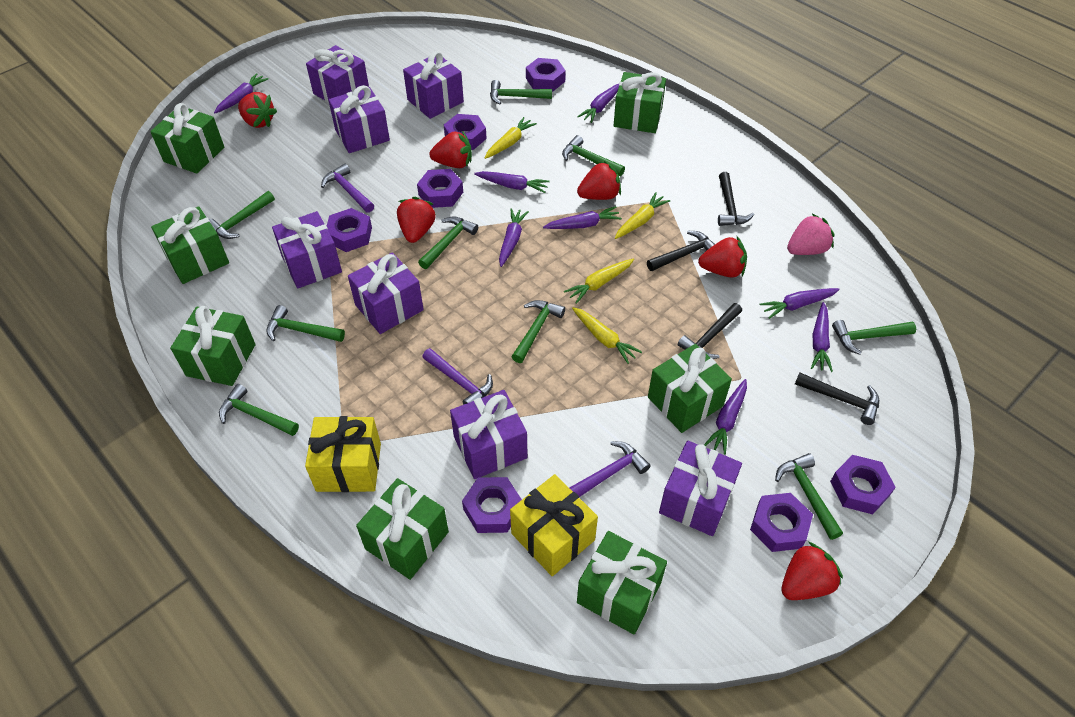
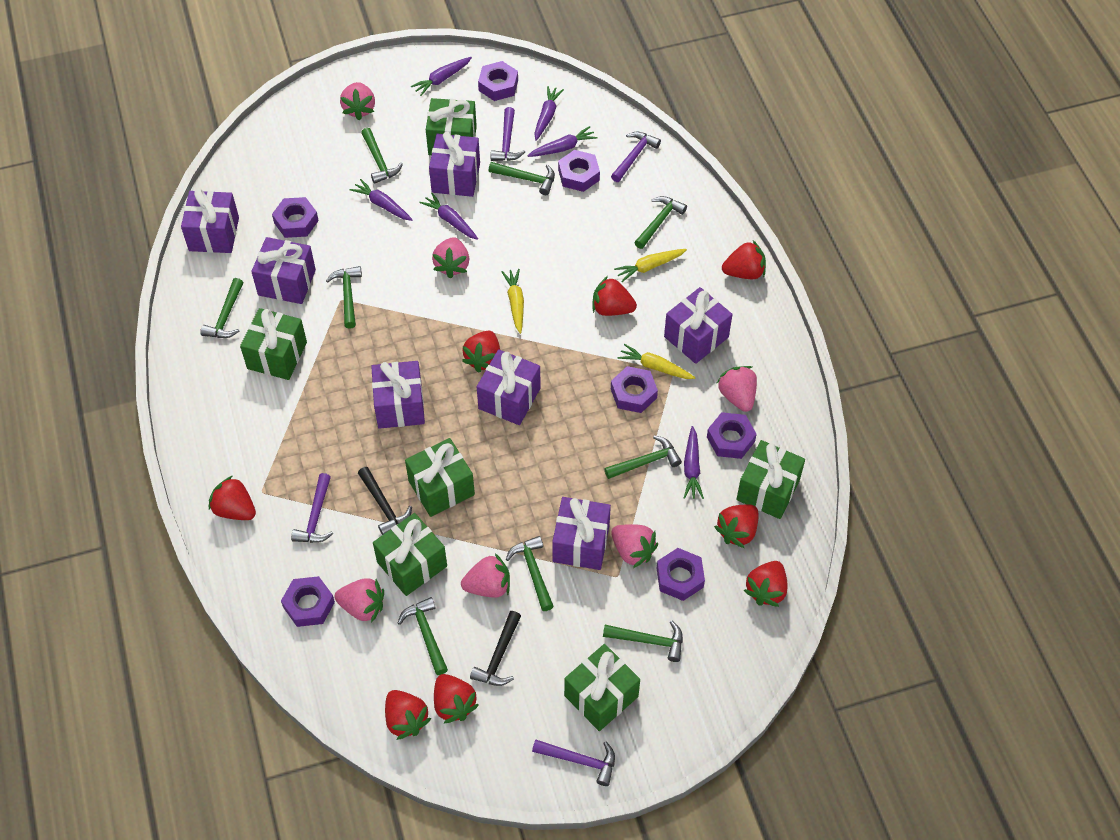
black hammer: [647,231,715,271] [678,303,742,359] [718,172,754,226] [795,372,879,425] = 4 -> [358,467,412,535] [470,611,521,686] = 2
green gift: [150,103,224,174] [151,206,229,284] [170,306,256,386] [356,478,449,580] [577,531,667,634] [613,72,666,133] [648,344,732,433] = 7 -> [240,308,307,380] [373,513,447,596] [405,438,475,517] [426,98,477,155] [564,644,640,731] [736,440,805,519] = 6
pink strawberry: [787,214,835,255] = 1 -> [335,578,384,623] [340,82,375,120] [432,237,470,279] [461,553,510,598] [611,524,658,568] [717,366,757,412] = 6
purple carrot: [214,73,269,113] [474,171,550,193] [499,208,529,267] [543,206,622,229] [577,84,619,123] [704,379,747,454] [760,288,840,319] [811,302,833,372] = 8 -> [350,179,413,221] [411,57,472,96] [419,193,478,240] [527,126,597,157] [534,86,564,141] [684,426,704,499] = 6
purple hammer: [321,164,374,213] [422,348,493,404] [569,441,650,497] = 3 -> [291,473,333,543] [491,107,525,161] [532,740,615,786] [611,132,661,182] = 4
red strawberry: [238,92,277,128] [397,197,436,243] [429,131,472,168] [577,161,621,200] [698,236,747,278] [781,542,843,600] = 6 -> [209,476,256,520] [385,690,431,740] [434,674,479,724] [462,331,500,373] [593,276,637,316] [714,504,759,548] [722,240,766,279] [744,561,788,607] = 8
yellow carrot: [485,117,537,159] [564,259,634,304] [572,307,642,364] [615,192,670,239] = 4 -> [501,269,524,334] [614,249,687,282] [618,344,696,379] = 3
yellow gift: [305,416,381,492] [510,474,598,576] = 2 -> none = 0

